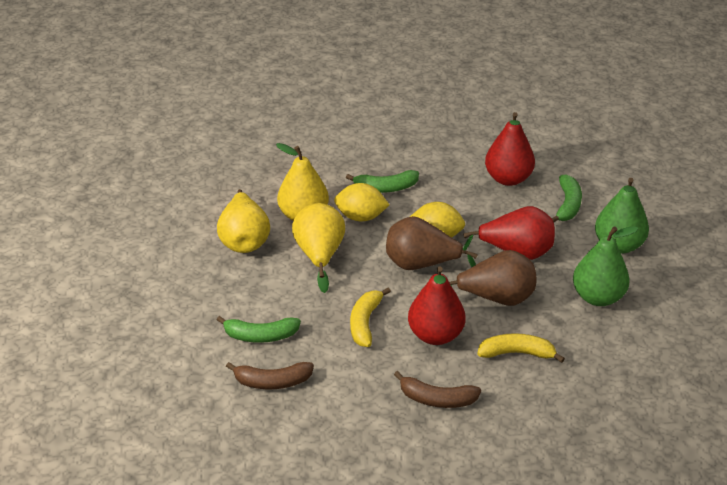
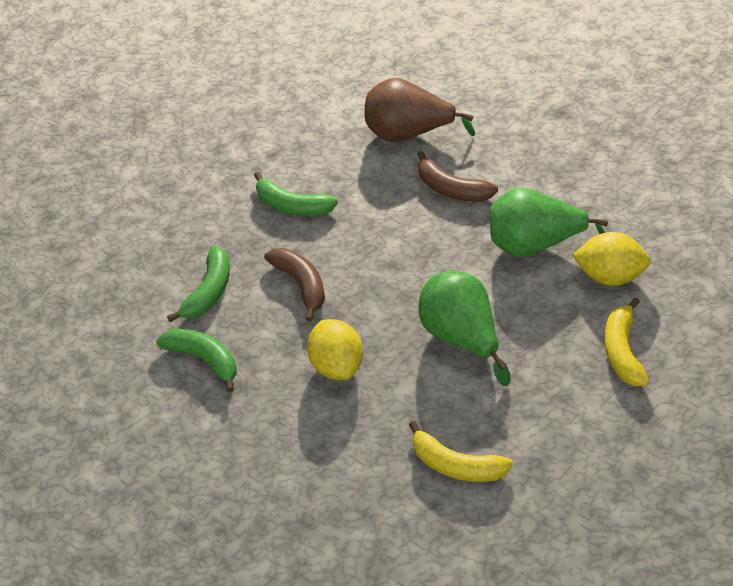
brown pear: [386,216,478,270] [449,250,536,306] = 2 -> [364,78,475,142] = 1
red pear: [408,266,466,345] [463,206,555,260] [485,112,535,186] = 3 -> none = 0
yellow pear: [217,189,270,253] [276,143,329,221] [292,203,345,293] = 3 -> none = 0

